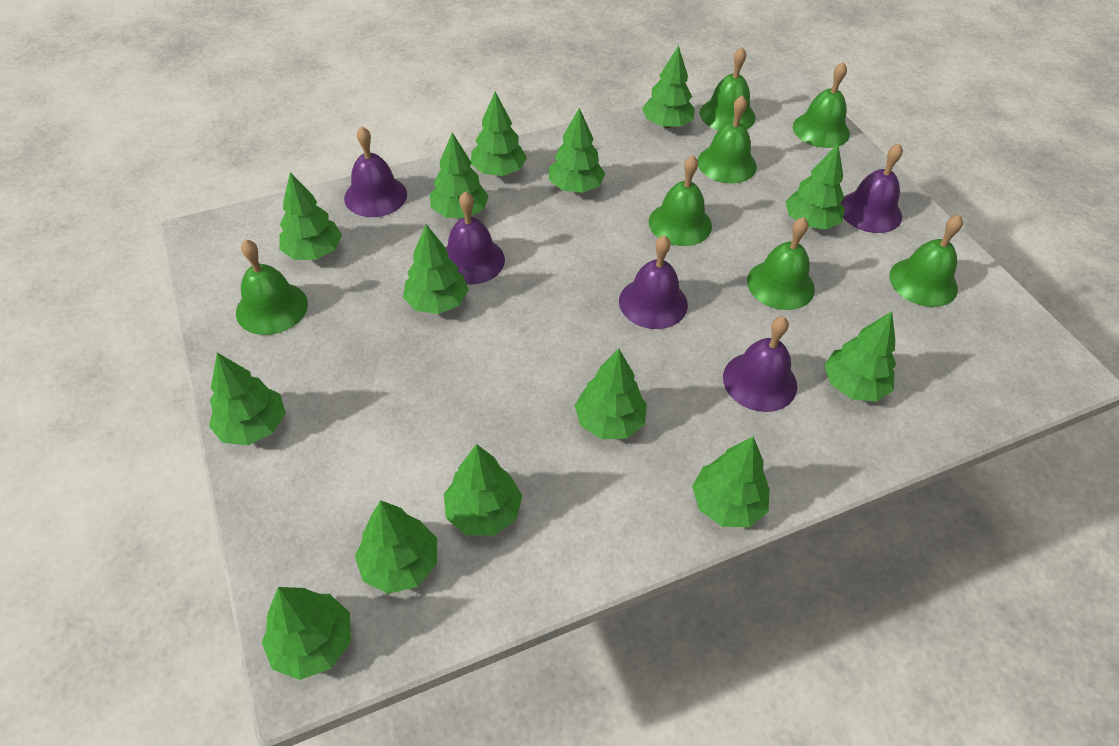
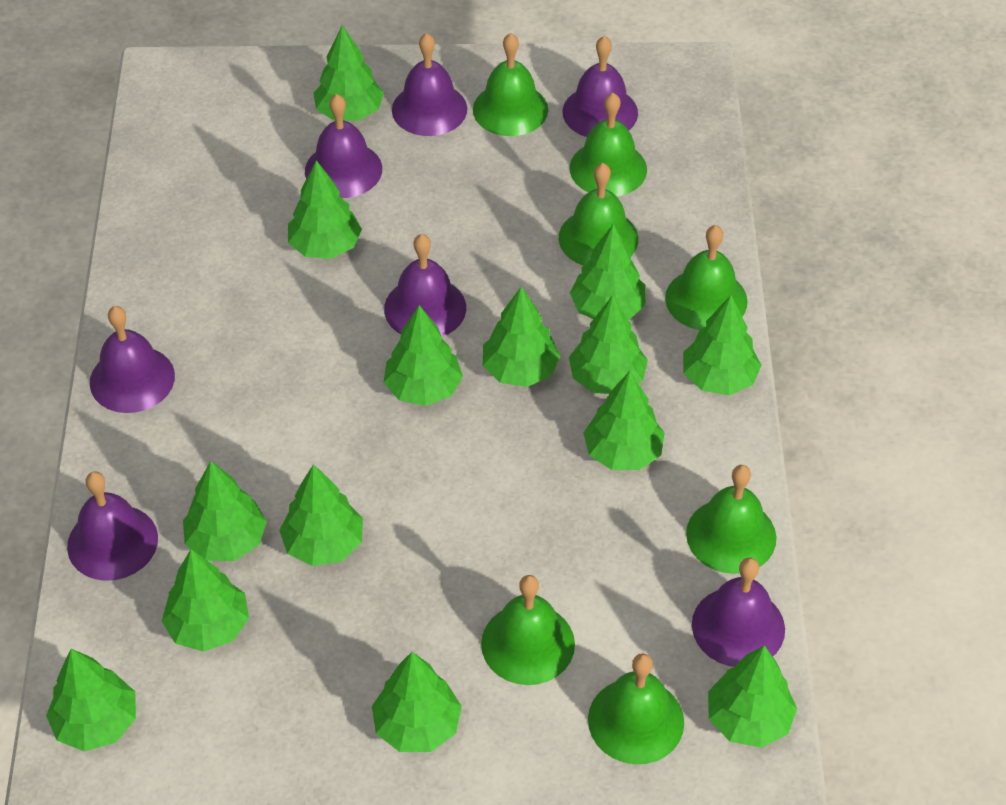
purple bell: [344,126,407,217] [445,191,505,285] [619,235,688,329] [723,316,797,412] [840,143,903,233] = 5 -> [67,472,158,581] [90,306,175,413] [305,94,382,198] [384,234,466,337] [392,33,467,136] [562,36,638,137] [692,558,785,667] = 7

